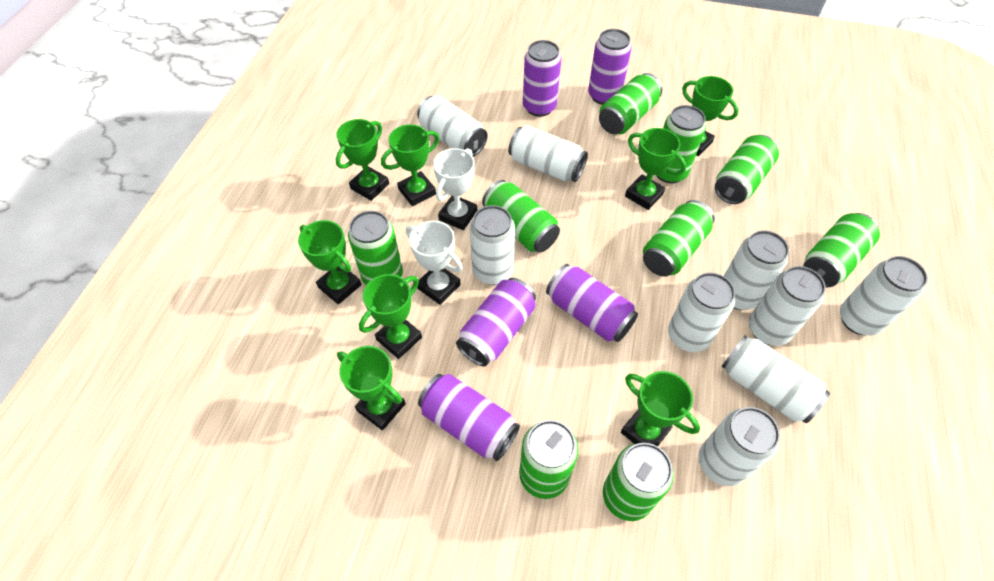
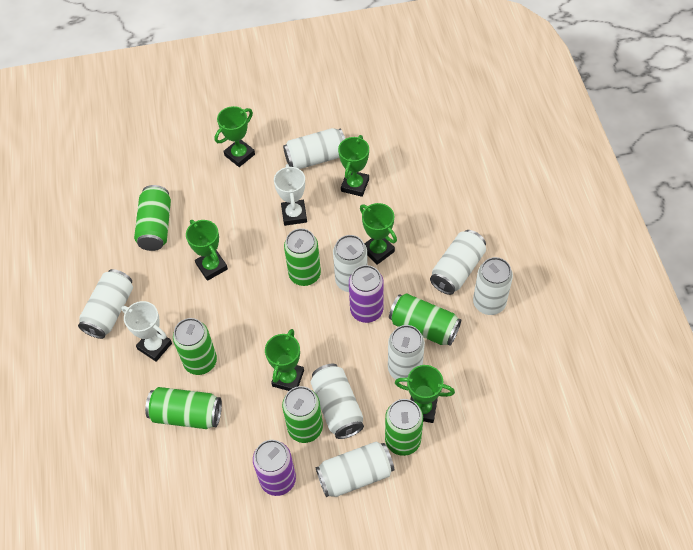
green can: [348,211,403,285] [482,180,560,253] [519,420,579,499] [599,73,662,134] [603,443,674,521] [643,200,715,277] [656,105,706,183] [715,135,779,204] [803,213,880,287] = 9 -> [134,185,171,251] [145,387,222,429] [173,318,217,375] [282,386,323,443] [284,228,321,286] [385,399,423,456] [389,293,461,346] = 7
green trophy: [298,220,361,304] [336,119,389,201] [337,346,406,430] [359,274,422,359] [381,124,439,206] [621,371,700,446] [625,128,686,210] [682,76,739,156] = 8 -> [186,220,228,281] [215,106,255,167] [265,329,304,391] [338,135,369,197] [360,203,397,265] [395,365,455,423] = 6
purple can: [418,374,520,461] [456,278,536,366] [523,40,562,117] [546,264,638,342] [588,29,632,105] = 5 -> [253,440,296,496] [349,265,384,323] = 2
white can: [417,95,488,157] [470,205,515,285] [508,125,588,182] [668,272,735,352] [699,407,780,486] [721,335,830,423] [724,230,789,310] [749,266,826,346] [840,256,928,336] = 9 -> [78,269,133,339] [283,128,345,169] [311,364,364,439] [316,441,394,497] [333,235,368,292] [388,325,425,379] [430,230,486,295] [473,257,513,315] = 8

